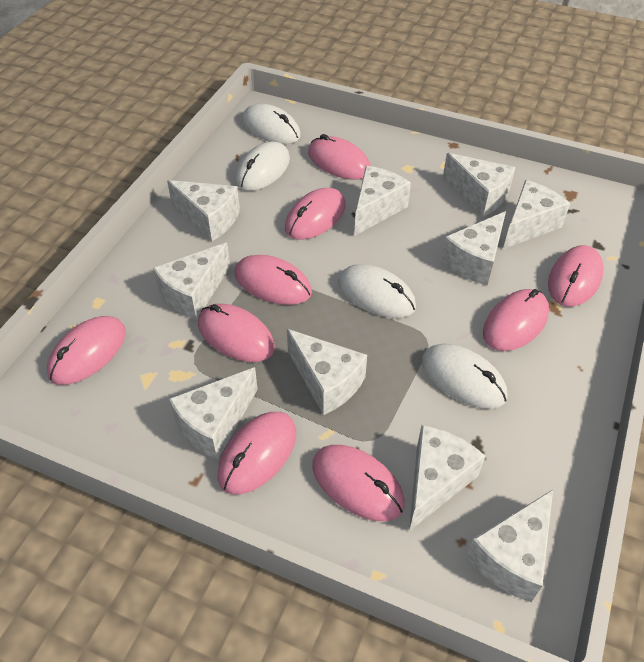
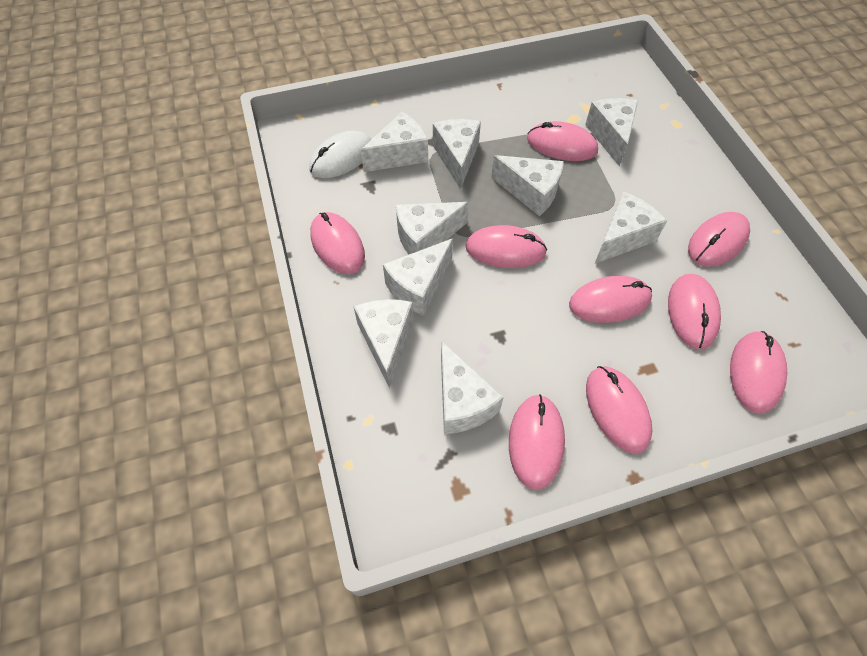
white cheese: [153,243,230,320] [167,180,240,241] [169,367,258,460] [287,329,367,415] [354,166,411,236] [409,425,486,531] [441,211,506,285] [443,153,516,217] [466,490,553,602] [503,180,571,249] = 10 -> [353,299,413,388] [361,112,428,172] [383,238,453,316] [396,202,469,254] [433,119,481,189] [441,341,504,434] [491,155,564,216] [585,98,638,166] [595,192,667,264] = 9
white mouse: [236,142,290,191] [242,103,301,144] [338,264,416,318] [422,344,507,409] = 4 -> [309,131,371,178] = 1

